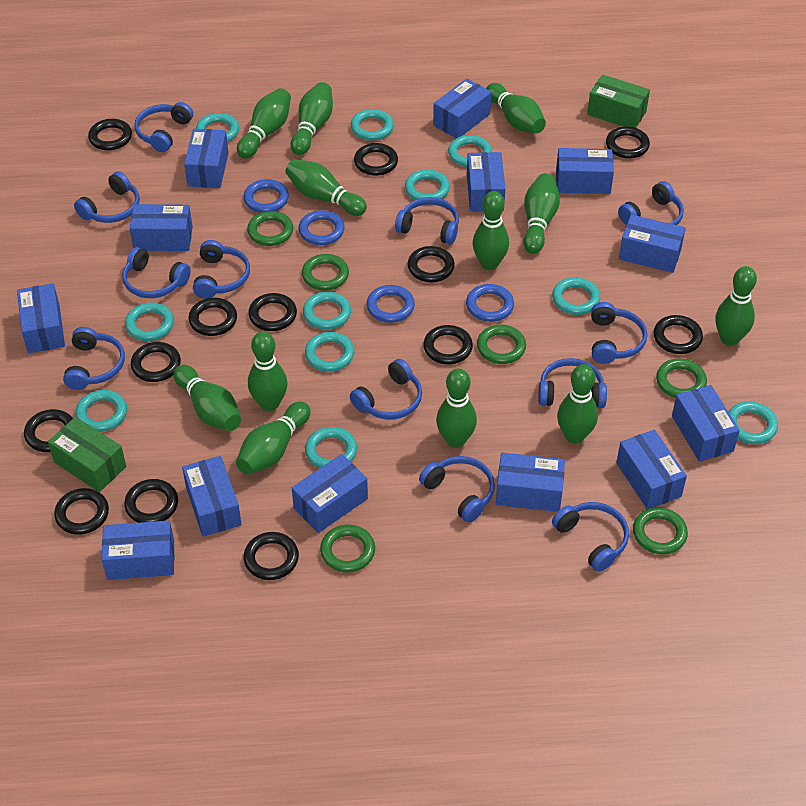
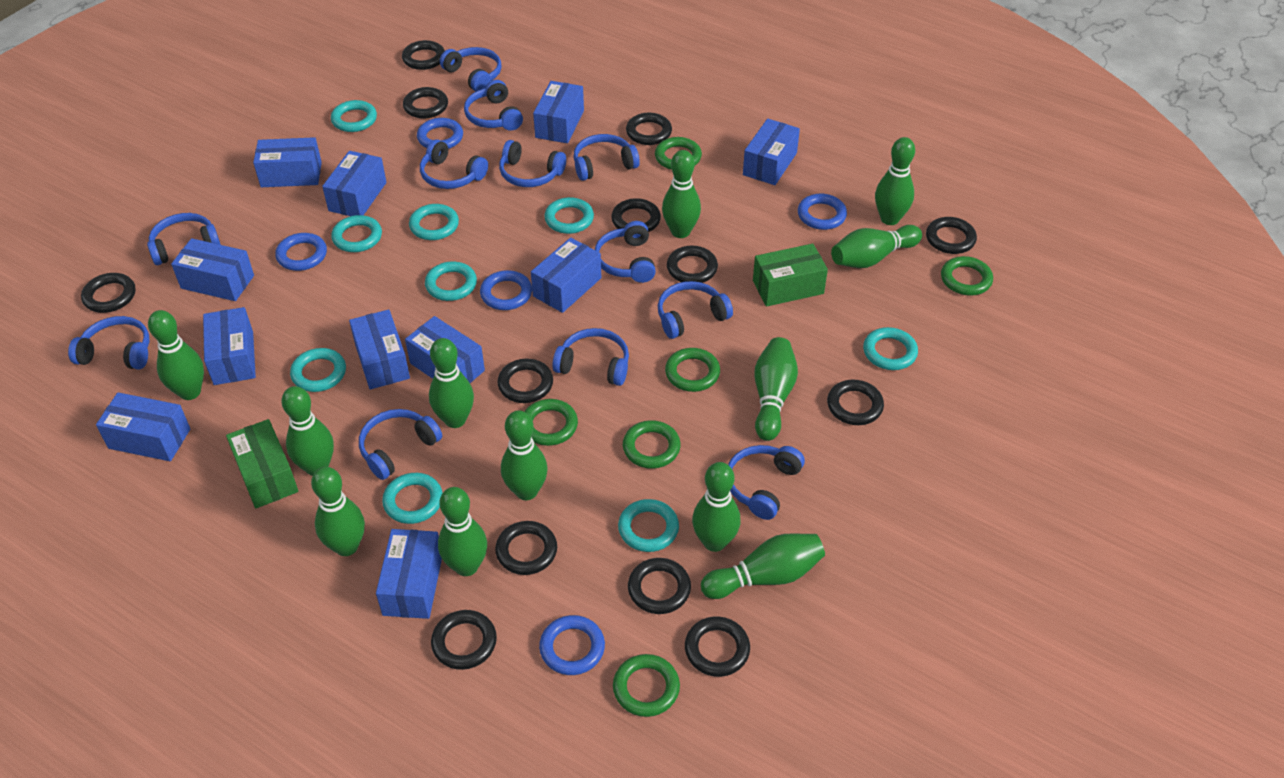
blue box: [17,283,65,353] [101,520,174,580] [129,204,193,251] [182,456,242,537] [184,129,229,188] [292,454,368,533] [433,79,492,138] [467,152,505,212] [496,453,565,512] [556,148,614,194] [616,430,687,509] [619,214,686,273] [672,385,740,462] = 13 -> [96,392,190,461] [171,238,254,301] [203,307,256,385] [253,137,322,187] [322,151,386,216] [349,309,410,389] [376,529,442,619] [405,316,485,383] [531,237,601,313] [533,81,584,143] [743,119,800,185] = 11
blue ring: [243,179,289,213] [298,210,345,245] [366,285,415,323] [466,284,514,322] = 4 -> [275,233,327,271] [417,118,463,149] [480,270,532,310] [539,615,605,675] [798,194,847,230] = 5
turquoise ring: [76,390,127,432] [125,302,174,341] [196,113,239,142] [303,292,351,330] [305,332,354,372] [305,427,357,469] [351,109,394,141] [405,170,450,200] [448,135,492,167] [552,277,600,315] [729,402,778,444] = 11 -> [290,348,346,392] [331,100,377,132] [331,215,382,252] [382,473,443,524] [409,204,459,240] [425,261,477,301] [544,197,594,234] [618,499,679,552] [863,327,918,370] = 9

